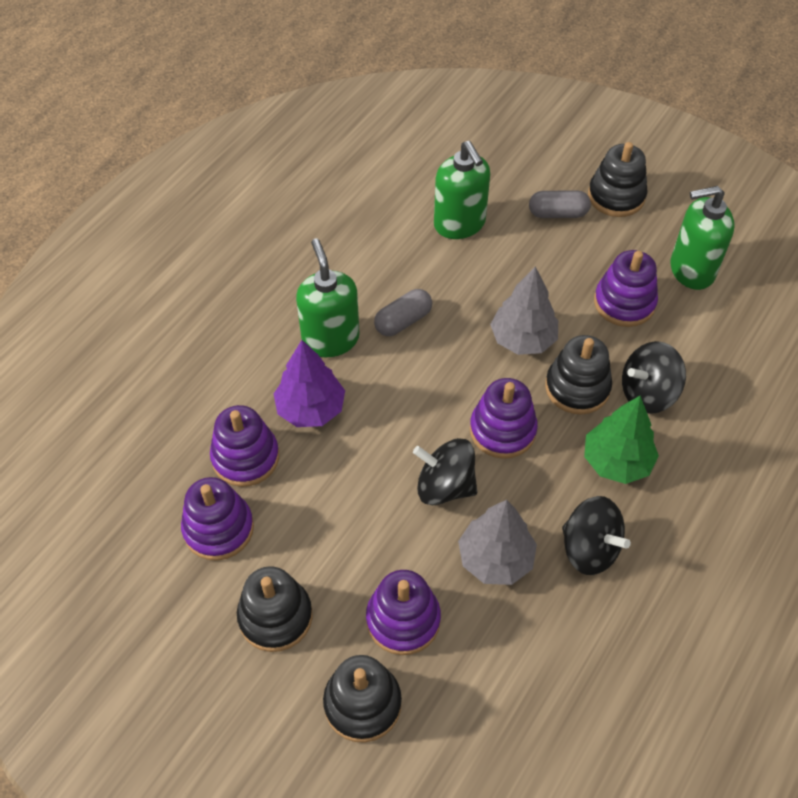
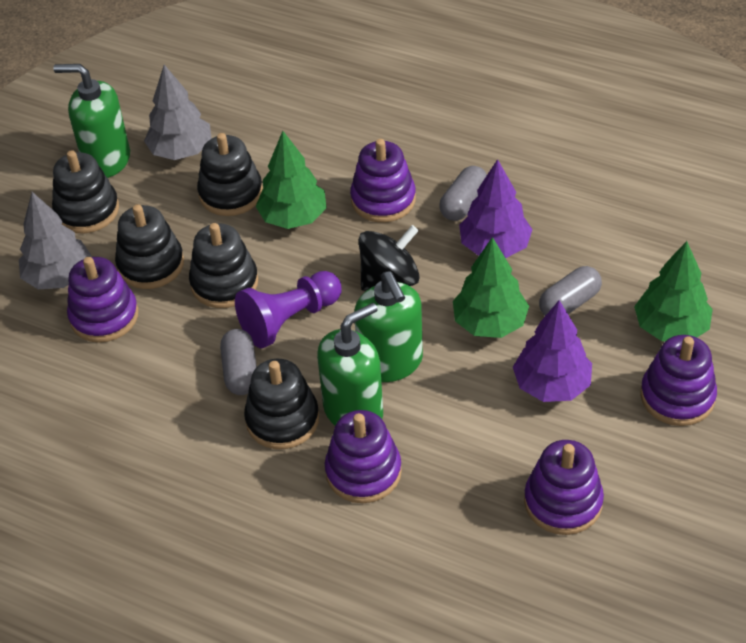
black spinning top: [413,438,477,505] [562,496,631,575] [622,341,686,414] = 3 -> [359,225,420,291] = 1
black stacking toy: [237,566,312,652] [323,655,402,743] [545,335,612,415] [588,142,647,217] = 4 -> [52,150,119,233] [115,204,184,289] [189,223,258,308] [197,133,263,216] [244,359,319,449] = 5
green tree: [584,396,659,484] = 1 -> [256,131,327,229] [453,237,529,338] [634,241,713,341] = 3
grey capsule: [374,289,432,336] [529,190,591,218] = 2 -> [220,329,257,395] [439,166,487,221] [539,266,602,316] = 3
purple pawn: none = 0 -> [235,271,342,348] = 1
purple tree: [274,340,345,427] = 1 -> [459,159,533,258] [513,300,592,402] = 2

